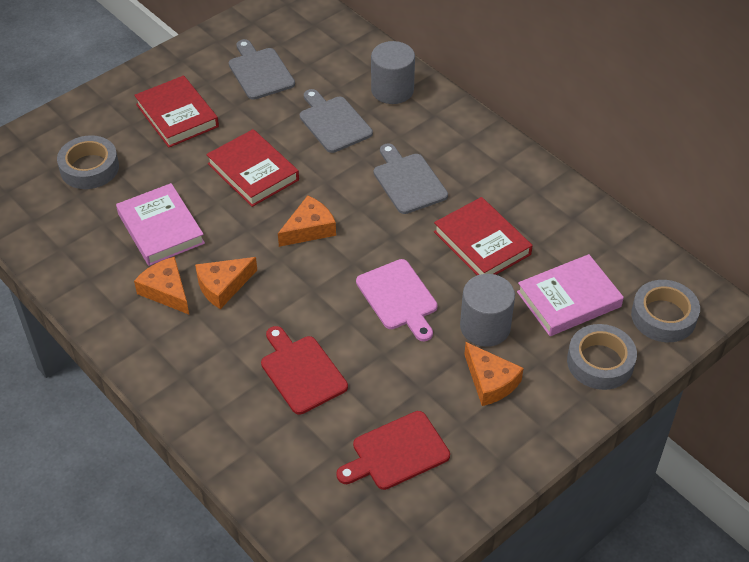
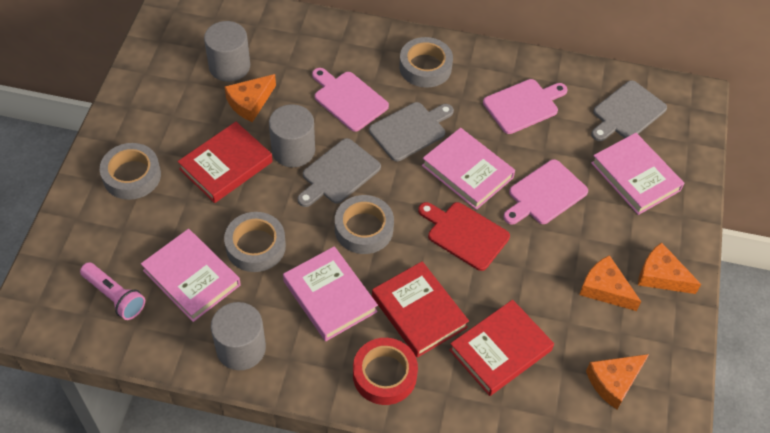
grey cylinder: [371,41,415,104] [460,274,515,347] = 2 -> [204,21,250,82] [211,302,266,370] [269,104,315,167] = 3
grey tape: [57,135,119,189] [567,324,637,390] [631,280,700,342] = 3 -> [100,143,161,200] [224,212,286,272] [335,195,394,254] [399,37,453,88] = 4
pink book: [116,183,205,266] [517,254,624,336] = 2 -> [141,229,241,322] [283,246,378,341] [422,128,515,210] [591,133,684,215] = 4
pink cutting board: [356,259,438,341] = 1 -> [312,68,389,132] [483,79,567,134] [503,159,588,224] = 3
pink flashlight: none = 0 -> [80,262,145,320] = 1
red cutting board: [261,326,348,414] [336,411,450,490] = 2 -> [418,202,510,271] = 1
red tape: none = 0 -> [353,338,418,405] = 1

